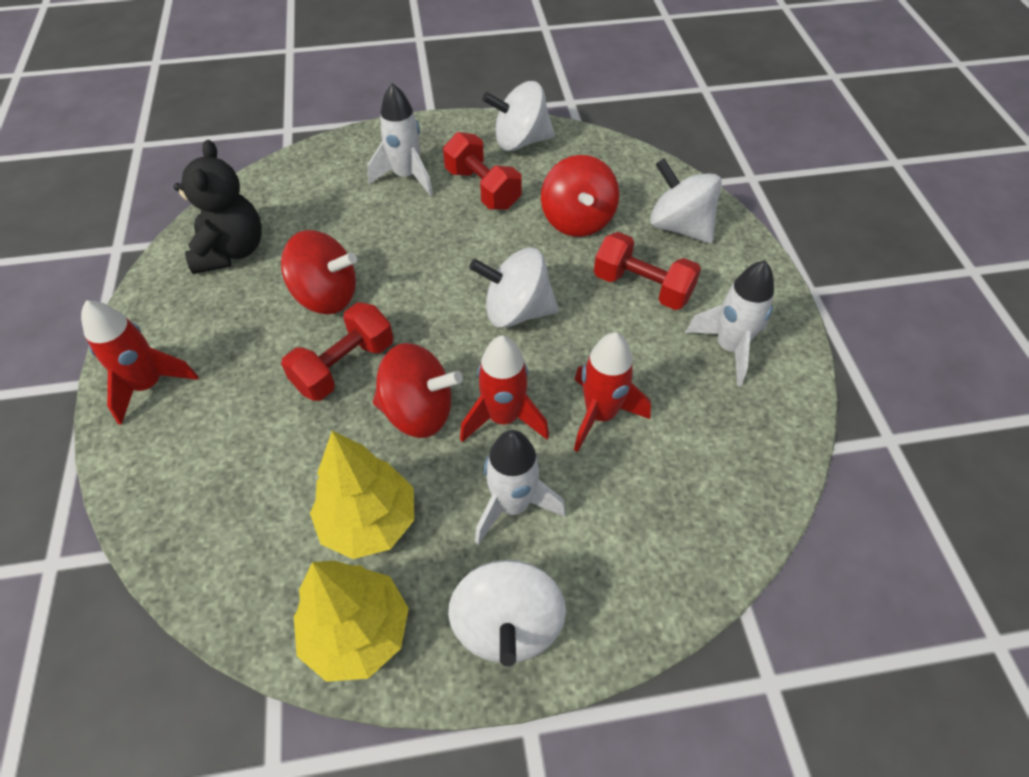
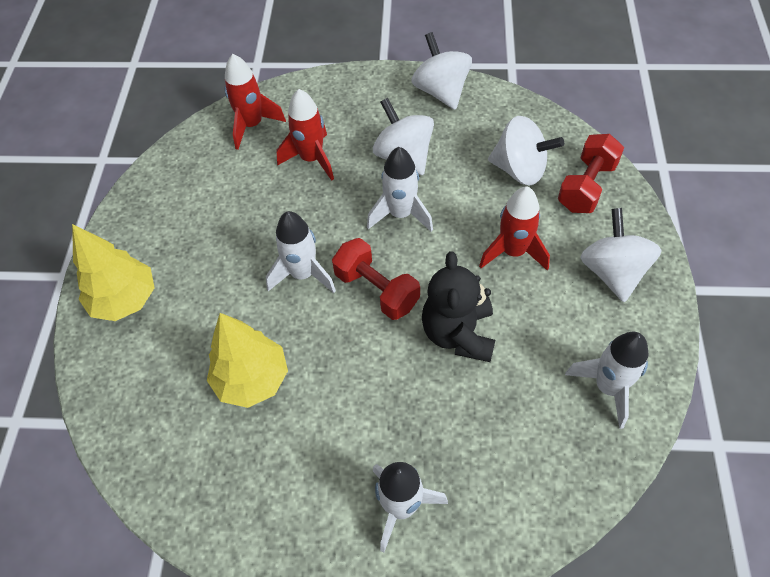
red dumbbell: [281,302,393,401] [443,132,522,210] [594,232,701,310] = 3 -> [332,238,420,320] [558,134,624,213] = 2
red spinning top: [281,230,357,314] [373,343,463,438] [541,155,619,237] = 3 -> none = 0
white rocket: [367,83,433,196] [475,430,566,545] [685,260,774,386] = 3 -> [266,211,336,293] [367,147,433,232] [373,462,448,553] [565,332,649,429] = 4

